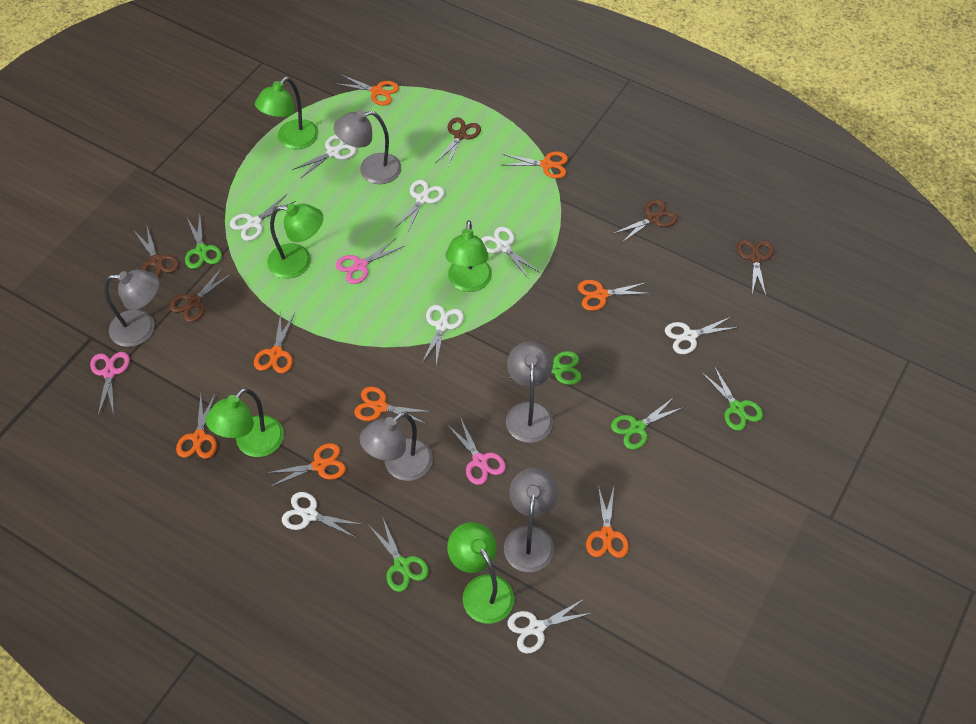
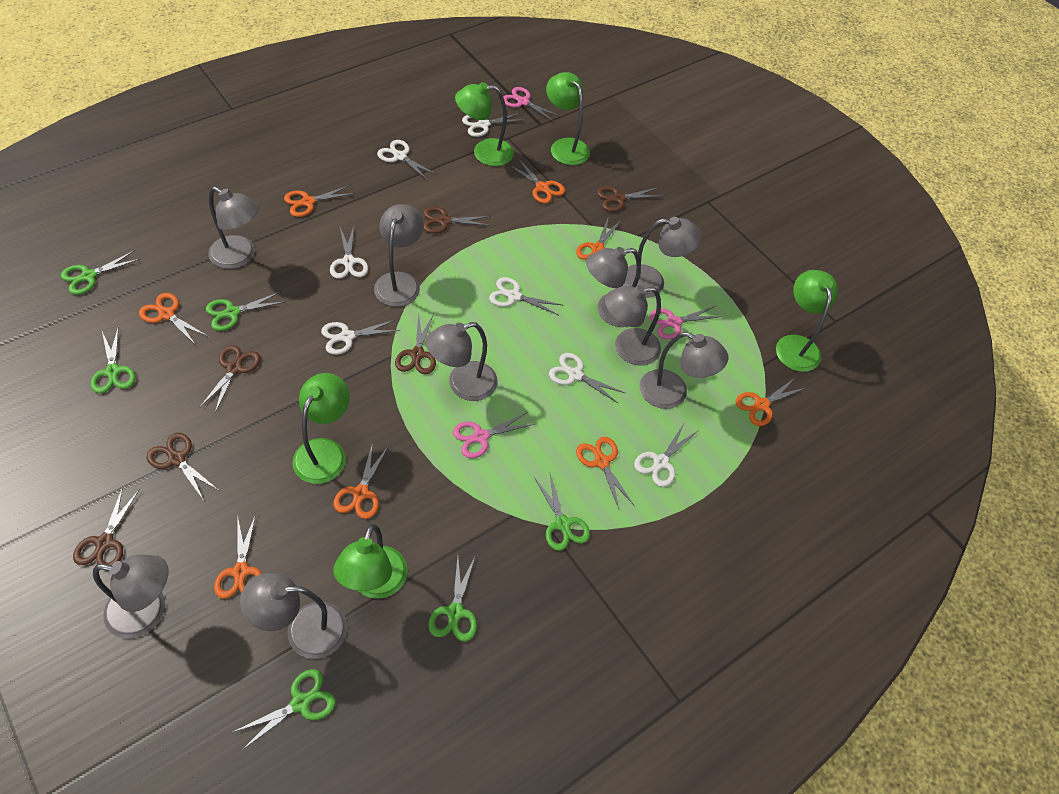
brown scissors: [134,227,178,277] [169,267,233,322] [435,118,481,168] [612,200,677,244] [737,240,774,296] = 5 -> [73,487,140,565] [147,433,218,499] [200,345,261,413] [395,314,436,374] [423,207,492,234] [597,186,663,212] = 6
green scissors: [185,215,222,269] [369,516,429,592] [506,351,581,385] [611,397,684,450] [701,366,763,431] = 5 -> [61,250,140,295] [90,329,136,393] [206,292,284,331] [233,669,336,751] [428,555,477,642] [534,474,590,551] = 6
grey lamp: [104,270,159,347] [334,110,402,184] [360,412,433,481] [504,468,558,572] [506,341,553,443] = 5 -> [93,554,169,638] [208,186,260,269] [240,573,347,659] [374,204,424,307] [426,322,498,401] [586,247,641,327] [605,285,661,366] [623,217,702,298] [640,332,728,409] = 9
white scissors: [230,194,296,241] [282,492,363,538] [292,135,356,178] [395,180,444,233] [422,305,464,366] [481,227,539,279] [507,599,591,653] [665,317,739,354] = 8 -> [321,319,400,355] [330,226,368,279] [377,140,437,181] [462,112,526,137] [489,277,562,315] [549,353,625,403] [634,422,697,487] = 7

